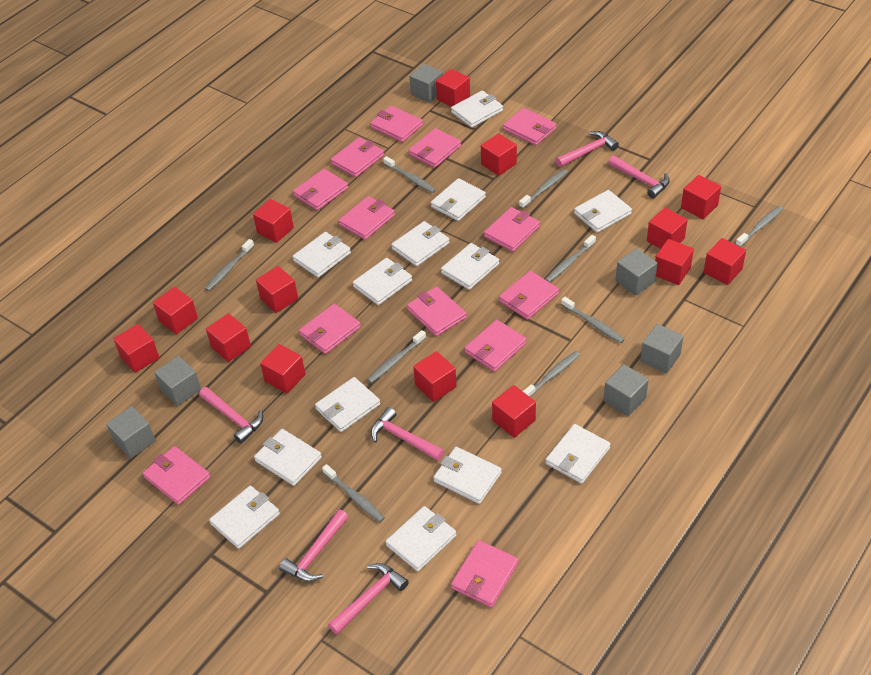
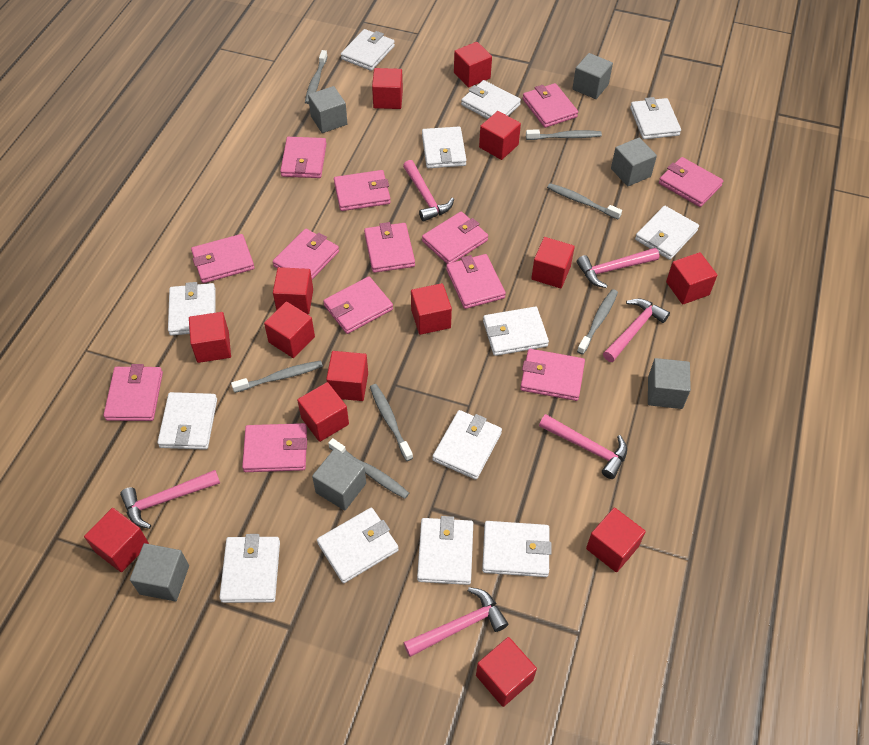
grey toothbrush: [205,239,254,291] [322,464,385,522] [367,330,426,383] [383,156,436,193] [519,169,568,209] [523,351,580,397] [545,235,596,282] [561,297,624,343] [736,206,783,247] = 9 -> [231,361,323,393] [305,50,328,104] [328,438,409,499] [370,384,413,461] [526,129,602,140] [547,183,622,219] [577,289,618,355] = 7

